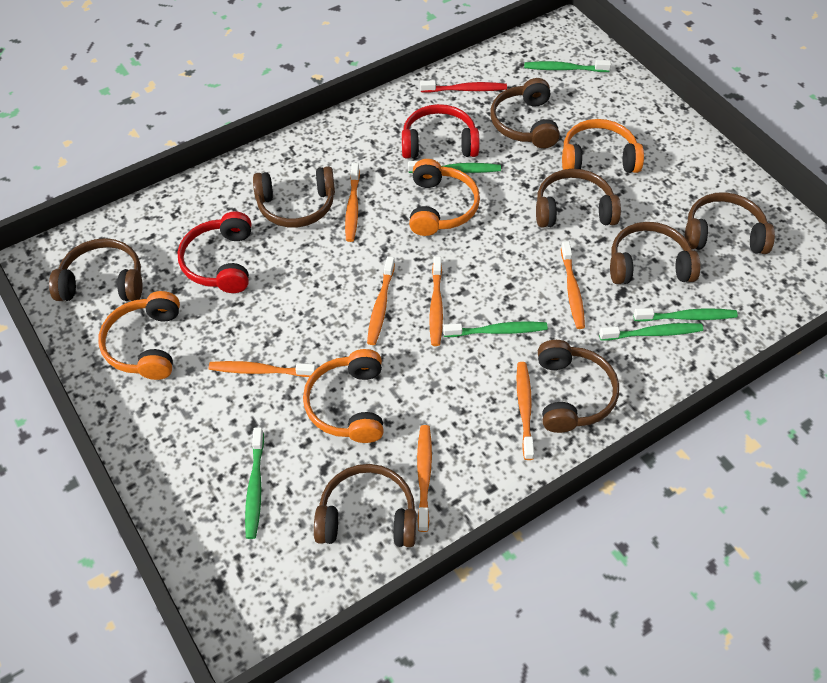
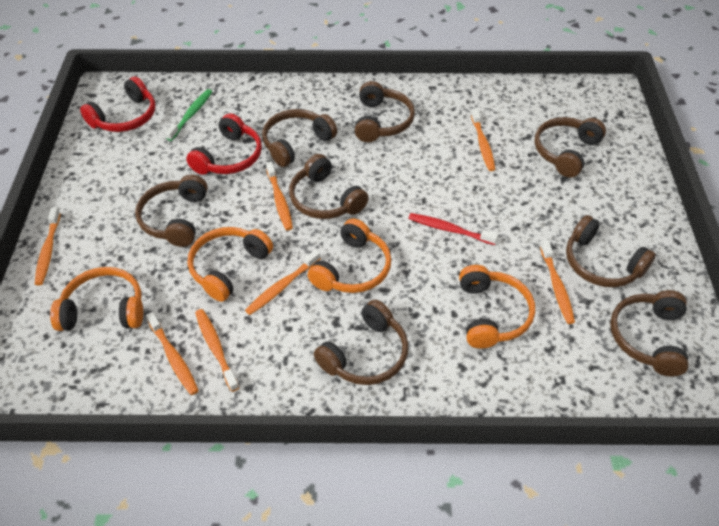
green toothbrush: [245,427,264,539] [408,161,501,173] [443,321,548,337] [524,60,611,72] [599,323,703,341] [633,308,738,322] = 6 -> [165,89,212,141] = 1

